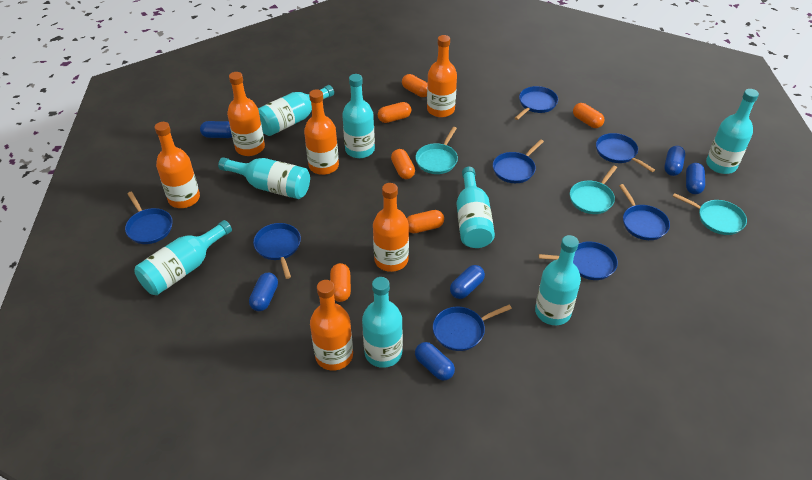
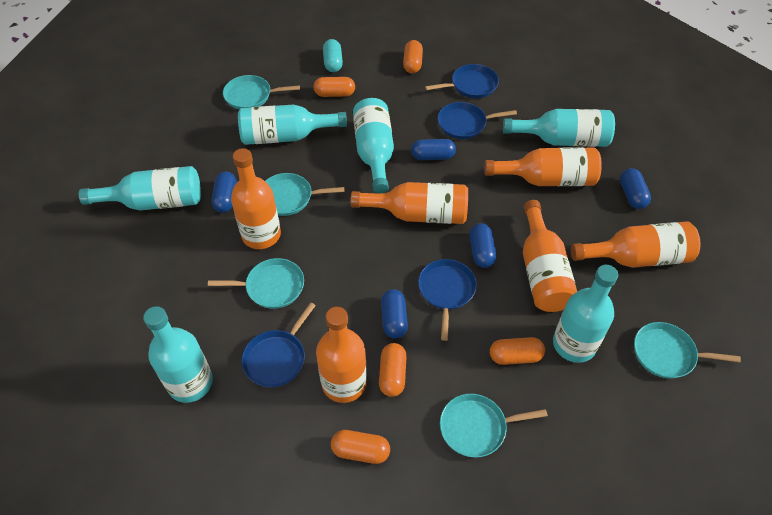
blue capsule: [200,121,232,138] [249,273,278,311] [415,342,455,381] [450,265,485,299] [664,146,685,176] [686,163,705,194] = 6 -> [211,171,237,213] [381,289,408,339] [411,139,456,160] [470,223,496,268] [620,168,651,209] = 5
blue pan: [125,191,173,244] [253,223,301,279] [433,305,512,351] [493,139,544,183] [515,86,558,120] [539,241,618,280] [596,133,655,172] [619,184,670,240] = 8 -> [242,302,316,388] [418,259,477,341] [425,64,499,98] [437,102,517,139] = 4
orange capsule: [330,263,351,302] [378,102,411,123] [391,149,415,179] [402,74,428,97] [407,210,444,233] [573,103,604,128] = 6 -> [314,77,355,97] [331,430,390,464] [379,343,407,397] [403,40,423,73] [490,337,545,365] = 5
turquoise bottle: [134,220,232,295] [218,157,310,199] [258,85,334,136] [342,74,375,158] [362,277,403,368] [457,167,495,248] [535,235,581,325] [706,89,759,174] = 8 -> [79,166,201,210] [143,306,213,403] [238,105,347,145] [353,98,394,193] [503,109,615,147] [553,265,618,363] = 6
turquoise capsule: none = 0 -> [323,39,343,72] = 1
turquoise pan: [415,127,458,174] [570,165,617,214] [673,193,747,235] = 3 -> [208,258,304,309] [223,75,300,110] [265,173,345,216] [440,394,548,458] [634,322,741,379] = 5

